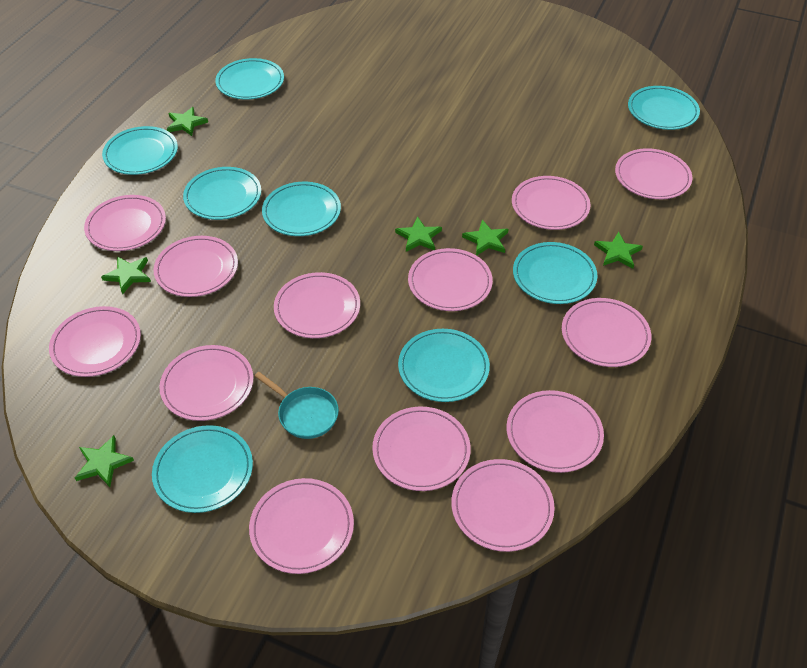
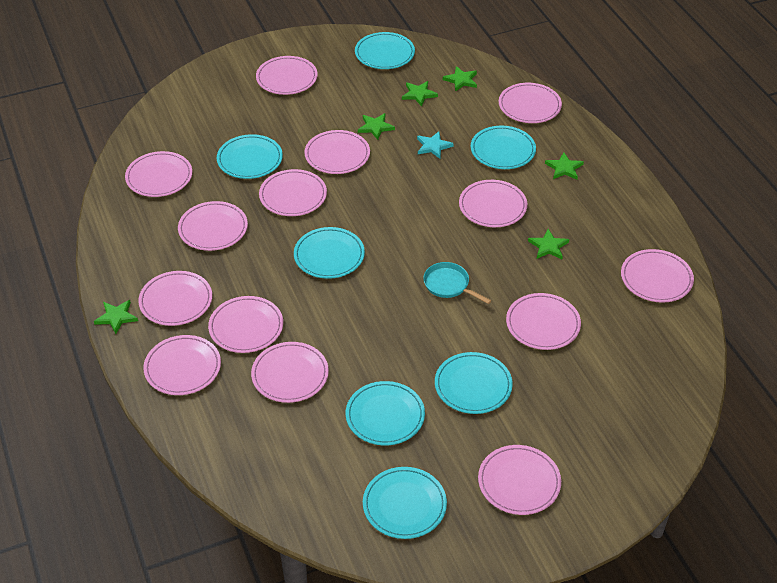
pink plate: [49,306,141,377] [84,195,166,251] [153,236,238,297] [159,345,253,421] [249,478,354,574] [274,272,360,338] [372,407,471,491] [408,248,493,311] [451,459,555,552] [507,390,604,473] [512,176,591,230] [562,298,651,367] [615,148,692,199] = 13 -> [125,151,192,197] [138,271,212,326] [143,335,221,395] [178,201,248,251] [208,296,283,353] [251,342,329,403] [256,56,318,95] [259,169,327,216] [304,130,370,174] [459,180,527,227] [478,445,561,515] [499,83,562,123] [506,293,581,350] [621,249,694,303] = 14
turquoise plate: [102,126,178,175] [152,425,253,513] [183,167,261,220] [215,58,284,100] [262,182,341,236] [398,329,490,402] [513,242,597,304] [628,86,700,130] = 8 -> [217,134,283,179] [294,227,365,279] [346,381,425,445] [355,32,415,69] [363,467,447,539] [435,352,513,414] [471,126,536,169] = 7
turquoise star: none = 0 -> [417,131,454,159] = 1

